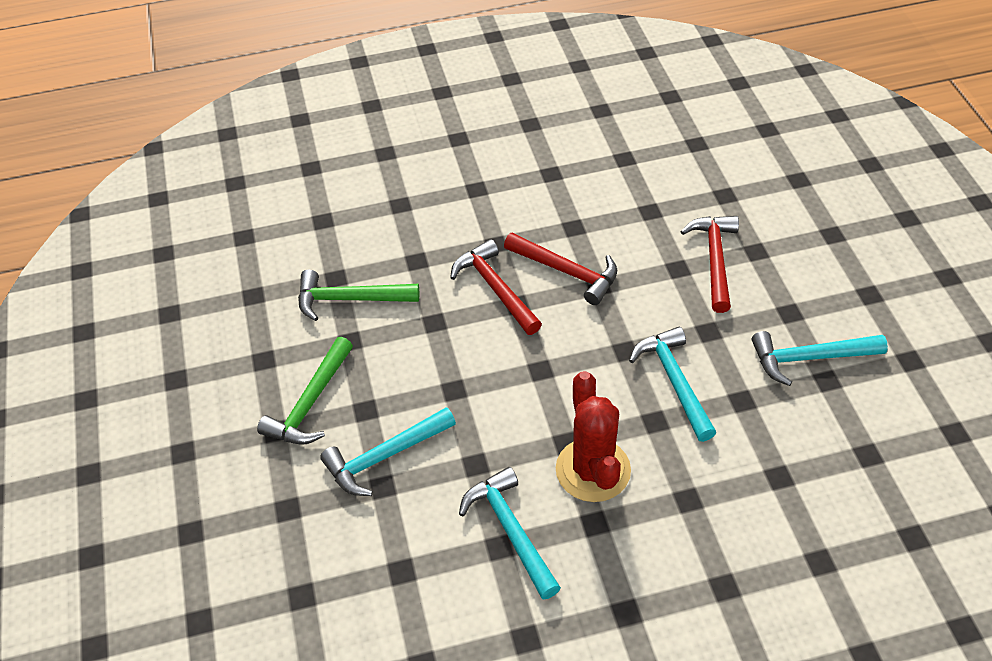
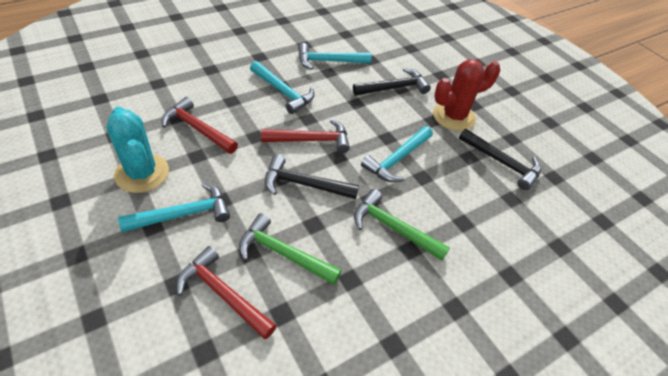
black hammer: none = 0 -> [265,154,359,199] [353,68,431,96] [459,129,541,190] = 3
turquoise cactus: none = 0 -> [106,107,169,193] = 1

